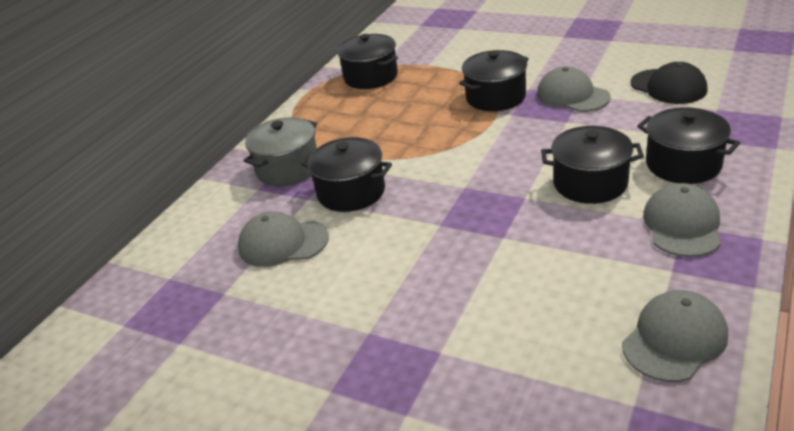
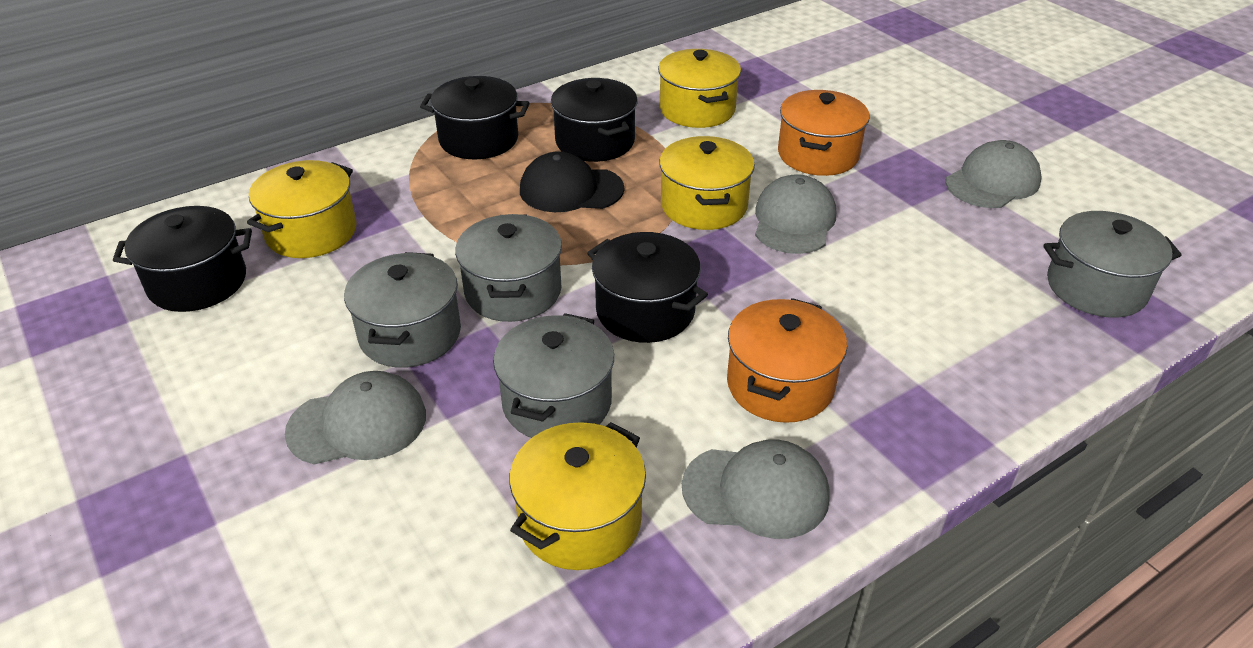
black pot: [301,137,392,212] [337,34,398,89] [459,50,529,111] [541,126,644,204] [637,107,740,184] = 5 -> [113,206,252,312] [420,76,529,159] [551,78,638,162] [587,232,708,343] = 4
grey pot: [244,117,317,186] = 1 -> [344,252,461,368] [455,214,562,322] [493,313,614,438] [1043,211,1182,318] = 4
orange pot: none = 0 -> [727,298,847,423] [778,90,870,176] = 2
yellow pot: none = 0 -> [247,160,357,258] [509,422,646,570] [658,49,741,128] [659,136,755,230] = 4

